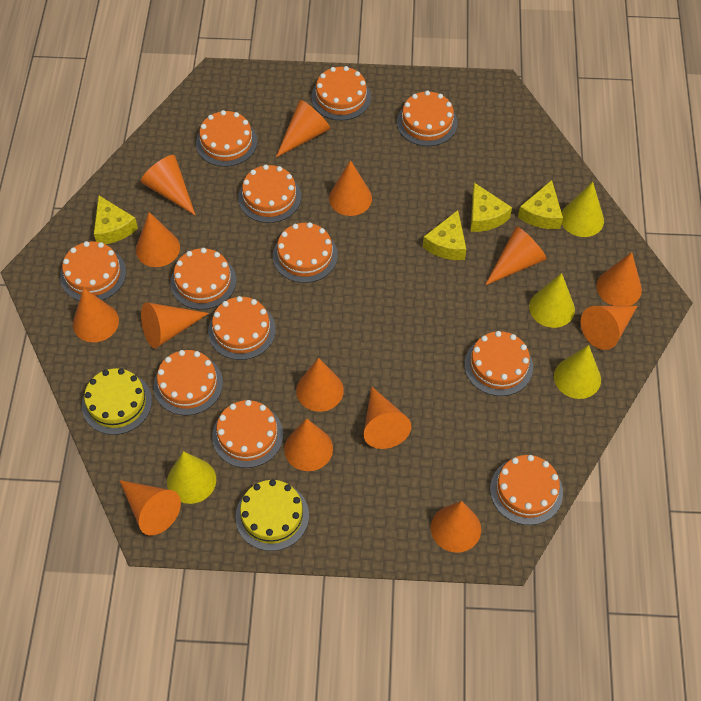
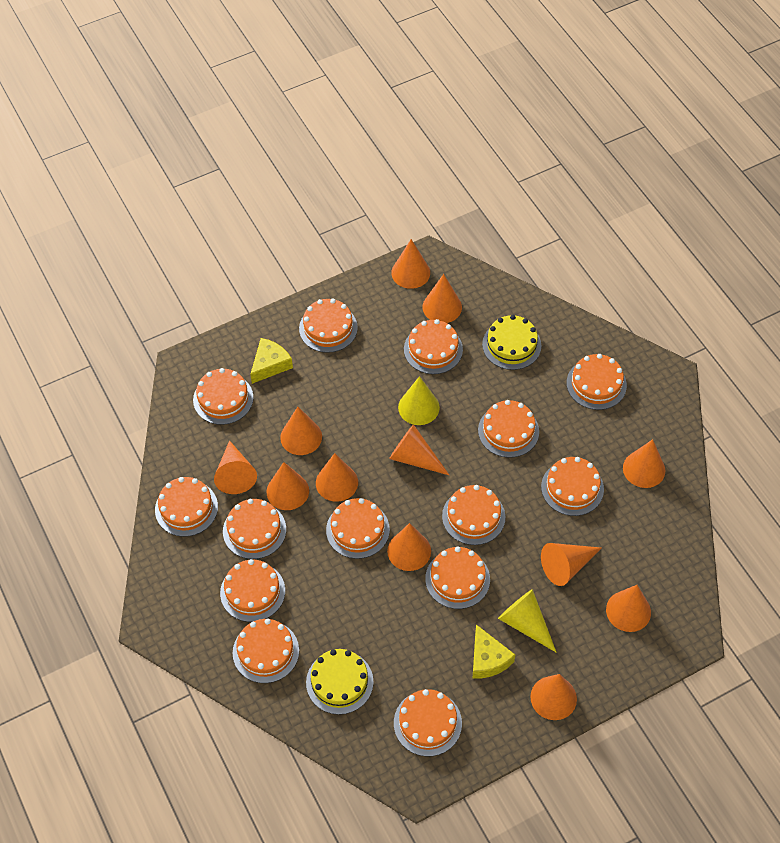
orange cake: [60,241,126,301] [153,350,223,415] [170,248,236,310] [196,110,257,167] [208,296,276,360] [212,400,283,468] [238,164,301,223] [273,222,338,283] [311,66,371,120] [397,91,458,146] [465,331,533,396] [490,455,563,525] = 12 -> [155,477,218,537] [193,368,253,425] [220,559,285,622] [223,499,286,559] [233,619,299,683] [299,299,358,353] [326,498,390,559] [394,689,462,756] [404,319,463,374] [425,547,490,609] [442,485,505,545] [478,400,539,458] [541,457,604,516] [567,354,627,410] = 14
orange cone: [73,288,119,342] [119,480,181,535] [136,212,180,267] [141,155,195,215] [141,302,209,348] [276,100,331,157] [284,418,333,471] [296,358,344,412] [329,160,372,216] [364,386,411,449] [431,501,481,552] [485,226,547,285] [581,306,637,350] [596,252,642,306] = 14 -> [214,440,257,494] [267,462,309,510] [280,407,322,455] [316,453,358,502] [387,523,431,571] [389,424,449,475] [391,239,430,289] [422,274,462,323] [530,674,577,720] [541,543,601,586] [606,585,651,632] [623,439,665,488] = 12
yellow cheese: [94,196,138,244] [423,210,466,260] [471,183,512,232] [518,180,563,229] = 4 -> [250,338,293,384] [473,625,515,678] = 2
yellow cone: [167,451,216,504] [529,273,575,328] [554,345,601,399] [561,182,604,237] = 4 -> [398,376,440,425] [498,589,557,653] = 2

